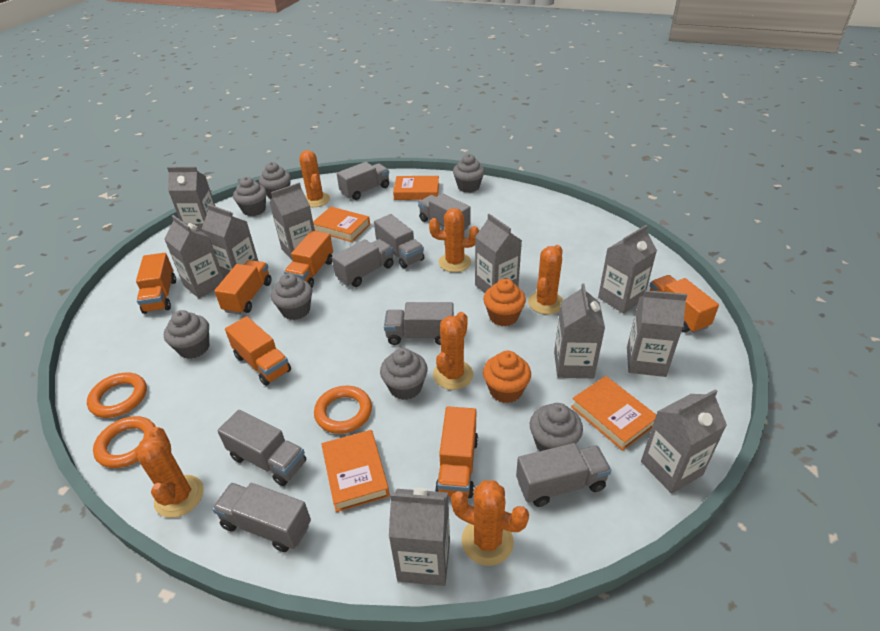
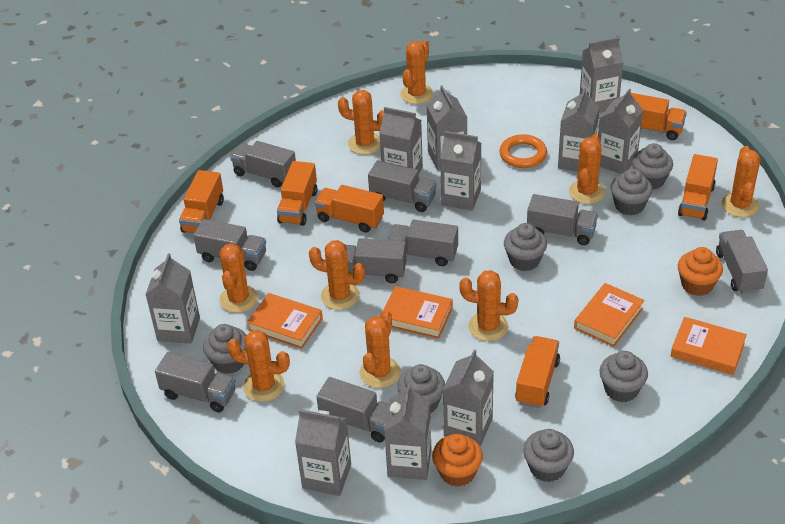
grey truck: [212,483,311,552] [217,410,306,486] [332,239,394,287] [337,162,389,200] [374,214,424,268] [384,302,454,345] [418,194,471,231] [516,443,611,507] = 8 -> [155,352,236,413] [193,219,266,271] [230,141,296,187] [317,377,389,443] [346,239,407,283] [368,160,437,212] [387,220,458,266] [527,194,598,245] [716,230,768,294] = 9
orange cactus: [135,427,204,518] [299,150,330,207] [429,208,479,272] [433,312,473,390] [451,480,529,566] [528,245,563,314] = 6 -> [219,243,258,313] [227,330,290,402] [309,240,365,310] [338,90,384,155] [359,310,401,388] [400,40,433,104] [459,270,519,341] [569,134,605,204] [722,146,761,217] = 9
orange ring: [87,373,147,418] [93,416,156,468] [314,386,372,434] = 3 -> [499,134,547,168] = 1

